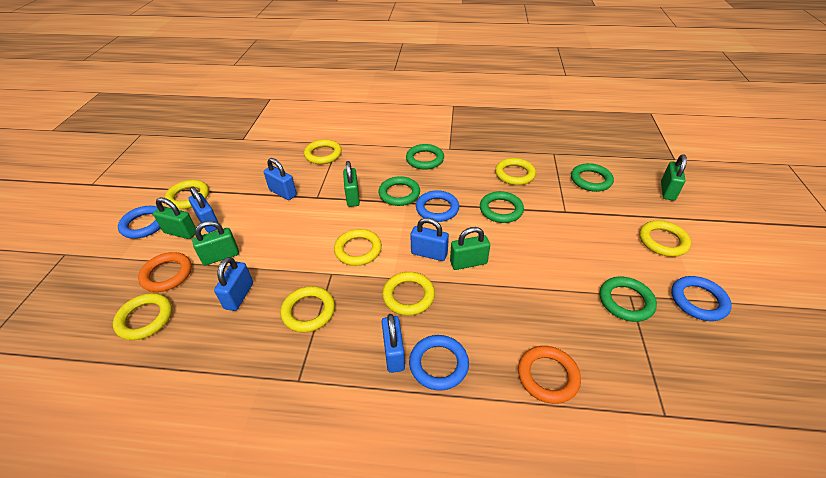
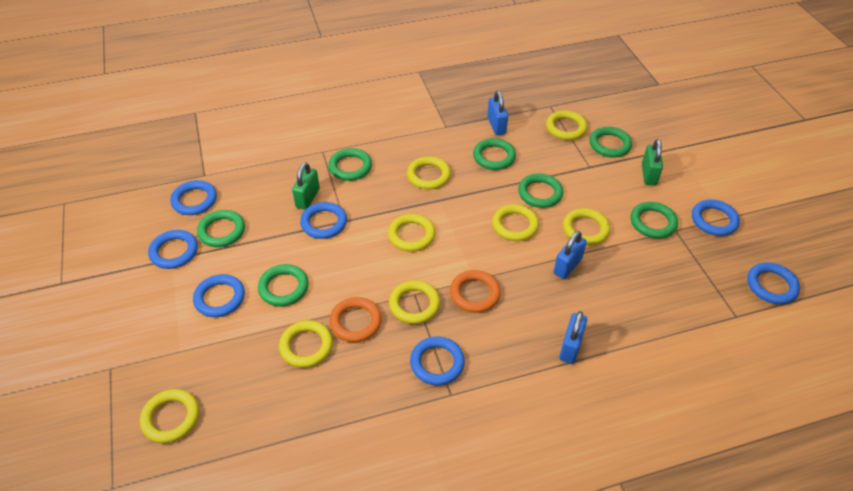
blue padlock: [189,186,218,233] [214,257,253,311] [264,158,297,200] [382,314,405,373] [410,218,449,261] = 5 -> [487,91,508,135] [553,231,587,279] [559,311,587,364] = 3
blue ring: [118,206,160,239] [409,335,469,391] [416,190,459,222] [671,276,732,321] = 4 -> [148,230,198,269] [170,180,217,215] [193,274,245,317] [300,202,347,239] [410,336,465,386] [692,200,740,236] [747,262,800,304] = 7
green padlock: [153,198,196,239] [192,221,239,265] [343,161,360,207] [450,227,490,270] [661,154,687,201] = 5 -> [292,162,320,210] [642,139,663,186] = 2
green ring: [378,176,420,206] [406,144,444,170] [480,191,524,223] [571,163,614,192] [600,277,657,322] = 5 -> [197,210,245,247] [258,264,309,306] [329,148,372,181] [473,138,516,170] [518,173,563,208] [589,127,632,158] [631,202,678,238] = 7

